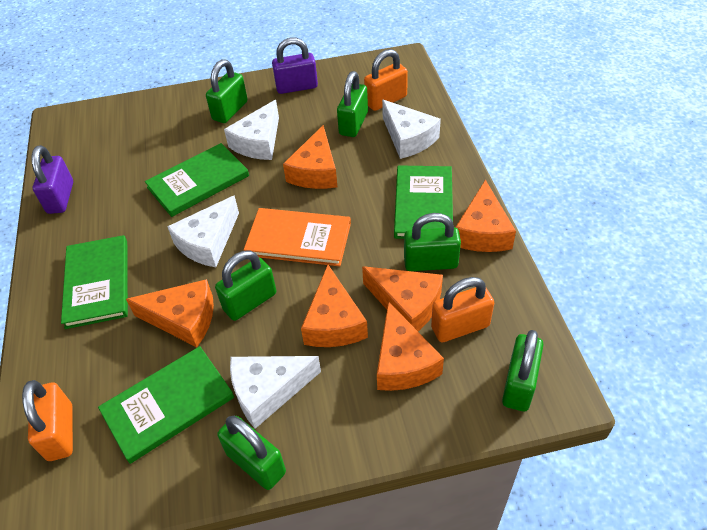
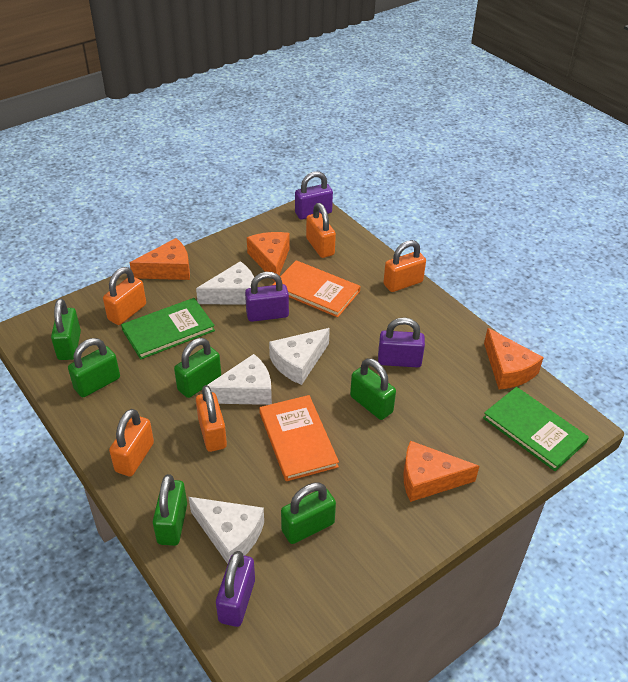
green book: [61,235,128,329] [98,346,234,464] [145,143,249,217] [394,165,453,239] = 4 -> [121,298,215,360] [483,387,589,471] = 2
orange book: [244,208,351,266] = 1 -> [259,395,339,481] [272,260,360,317] = 2
orange cheese: [126,279,214,347] [283,125,337,189] [301,265,368,347] [362,266,443,331] [377,301,444,391] [456,180,516,252] = 6 -> [130,238,190,280] [247,232,290,282] [403,441,479,502] [484,328,544,389] = 4
orange padlock: [22,380,73,461] [364,49,408,111] [431,277,494,342] = 3 -> [103,267,146,325] [109,409,154,476] [196,385,227,452] [306,203,336,258] [383,240,426,292] = 5
purple padlock: [31,145,73,214] [272,37,318,94] = 2 -> [216,551,255,627] [245,272,289,322] [295,171,333,220] [378,317,425,368] = 4

